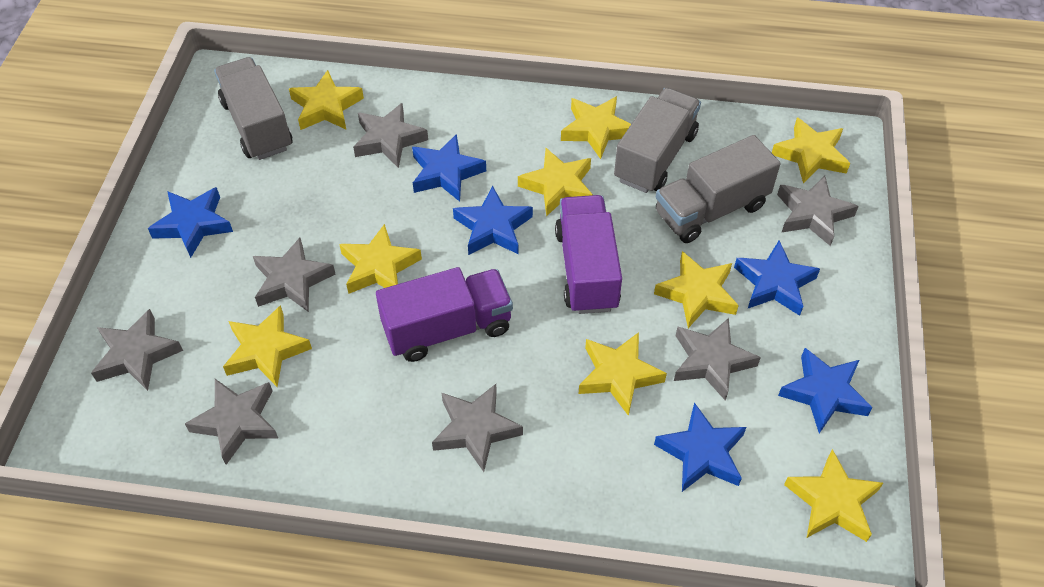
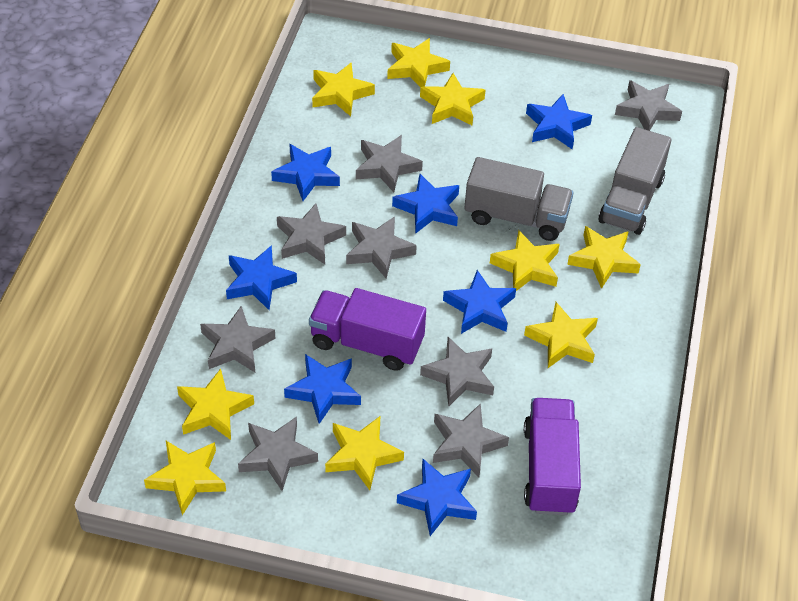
blue star: [148,187,233,258] [412,134,486,202] [453,186,533,255] [654,402,746,492] [734,240,820,316] [778,348,873,433] = 6 -> [226,245,297,310] [271,144,340,201] [284,354,361,424] [392,174,459,234] [397,459,477,536] [443,270,516,334] [526,94,592,149] = 7
grey star: [91,309,183,391] [185,379,279,465] [253,238,335,312] [353,103,428,168] [432,384,523,472] [674,318,761,401] [777,175,859,246] = 7 -> [200,306,276,372] [238,417,318,491] [277,204,346,264] [346,216,417,279] [356,135,423,192] [420,337,494,407] [433,403,509,477] [615,80,682,131] = 8
grey truck: [214,57,293,160] [614,88,701,193] [656,135,780,243] = 3 -> [464,157,574,241] [598,127,672,235] = 2

